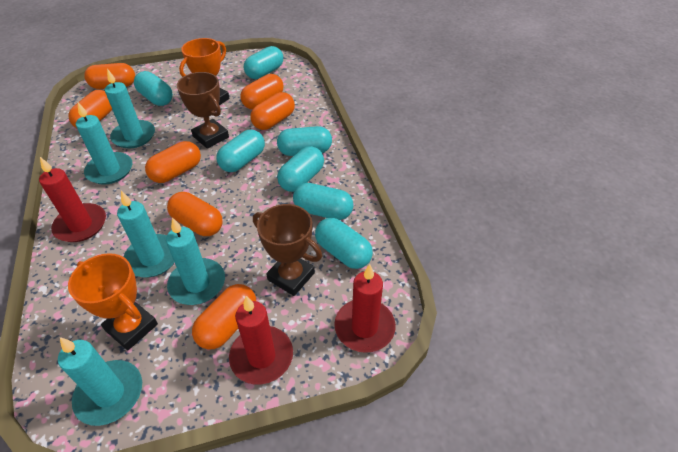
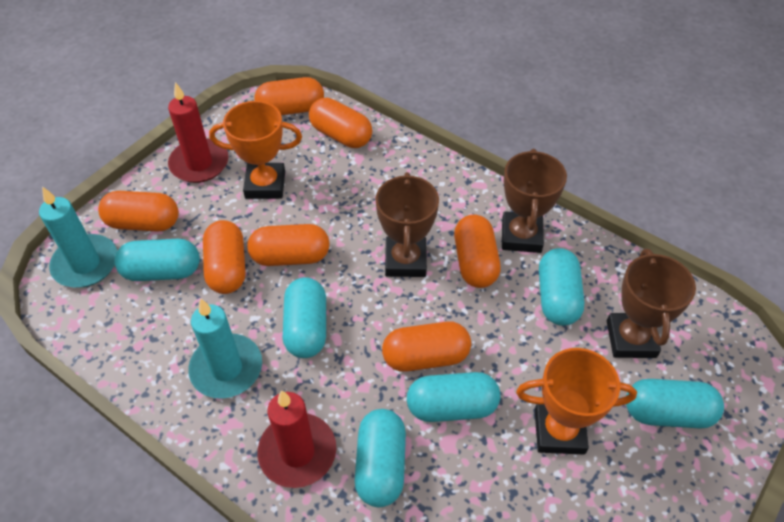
brown trophy: [177,72,229,149] [253,204,322,296] = 2 -> [375,172,439,277] [502,149,567,253] [607,249,696,358] = 3
red candle: [39,157,106,242] [229,296,293,385] [334,264,396,353] = 3 -> [168,82,229,183] [257,390,336,488] = 2
turquoise candle: [58,337,142,426] [76,103,132,185] [105,69,155,148] [117,191,175,277] [166,217,225,305] = 5 -> [39,186,117,288] [188,298,262,399] = 2
turquoise capsule: [134,71,173,106] [216,130,265,172] [244,46,283,79] [277,126,332,156] [277,146,324,192] [293,183,354,220] [315,218,373,269] = 7 -> [114,239,200,281] [283,277,326,358] [355,409,406,507] [407,372,500,422] [539,248,585,326] [626,379,724,429] = 6

